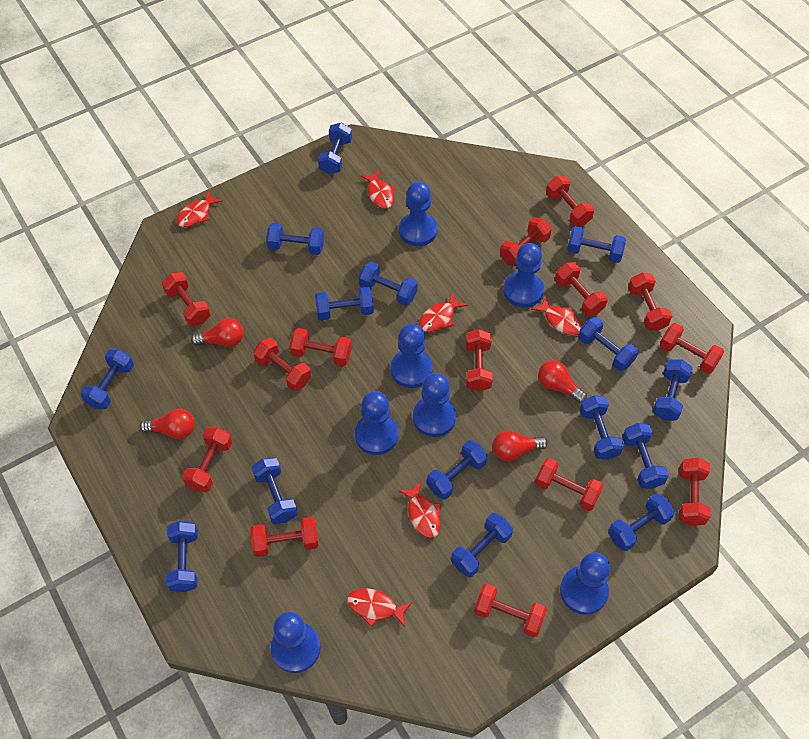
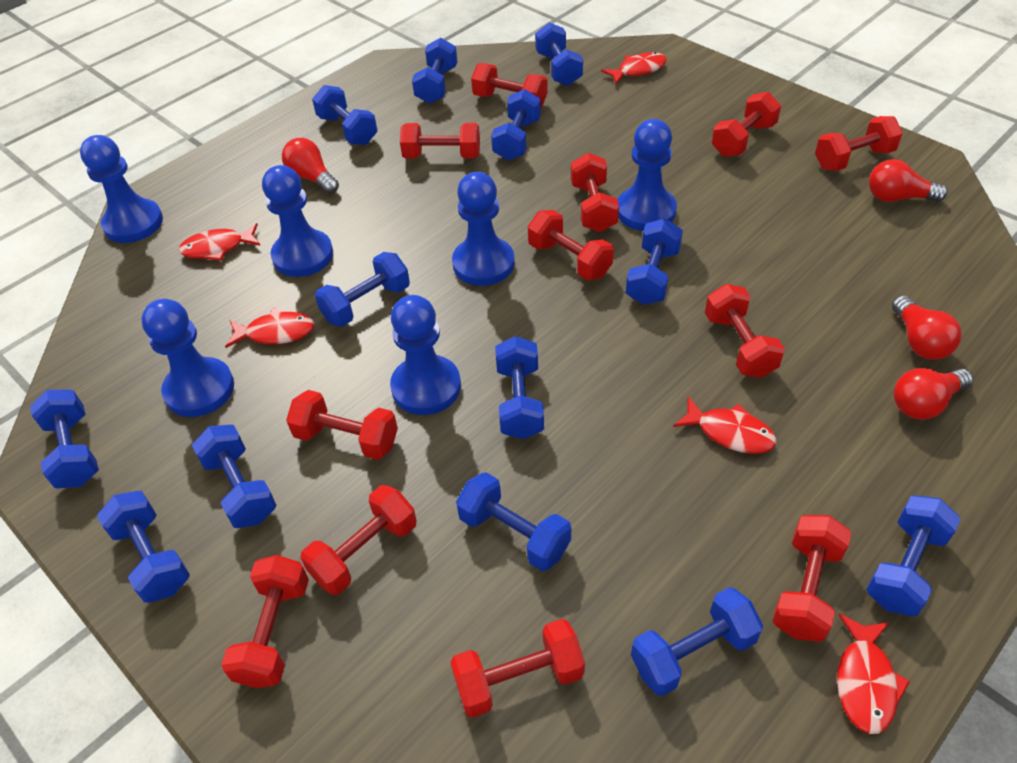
blue dumbbell: [81,349,134,409] [166,521,198,592] [252,457,297,524] [266,223,324,255] [315,287,374,321] [318,123,352,174] [359,262,418,306] [427,440,488,500] [451,513,513,577] [567,226,626,263] [578,317,639,371] [579,395,624,460] [608,493,675,551] [622,423,669,489] [653,360,693,421] = 15 -> [30,390,99,488] [97,491,190,603] [192,425,277,528] [312,85,377,145] [315,252,410,327] [412,38,457,104] [456,472,571,571] [491,89,541,161] [495,336,544,439] [535,23,583,86] [626,218,683,305] [631,587,763,696] [867,495,961,617] = 13
blue pawn: [271,612,321,673] [355,391,399,455] [391,324,433,388] [399,182,438,246] [413,373,456,437] [503,243,544,307] [560,553,610,615] = 7 -> [80,135,163,243] [142,299,234,417] [262,165,333,277] [390,295,461,415] [452,172,515,286] [617,119,677,231] = 6
red dumbbell: [162,272,211,326] [182,427,232,492] [251,517,319,557] [253,338,311,391] [290,328,352,366] [466,329,493,391] [474,584,547,637] [500,217,551,266] [535,458,603,511] [546,176,594,226] [555,262,608,316] [628,273,672,331] [660,323,724,374] [679,458,711,526] = 14 -> [221,555,309,688] [286,390,398,460] [300,485,417,595] [400,123,480,158] [451,619,585,718] [471,63,548,107] [528,210,614,280] [571,153,619,232] [705,284,785,378] [712,92,781,157] [772,515,852,642] [815,116,903,171] = 12
red fish: [177,191,223,227] [347,588,412,627] [361,170,395,209] [398,482,441,538] [419,292,468,332] [531,296,582,336] = 6 -> [179,223,261,261] [225,308,315,348] [601,52,667,84] [673,397,776,454] [837,614,910,734] = 5

